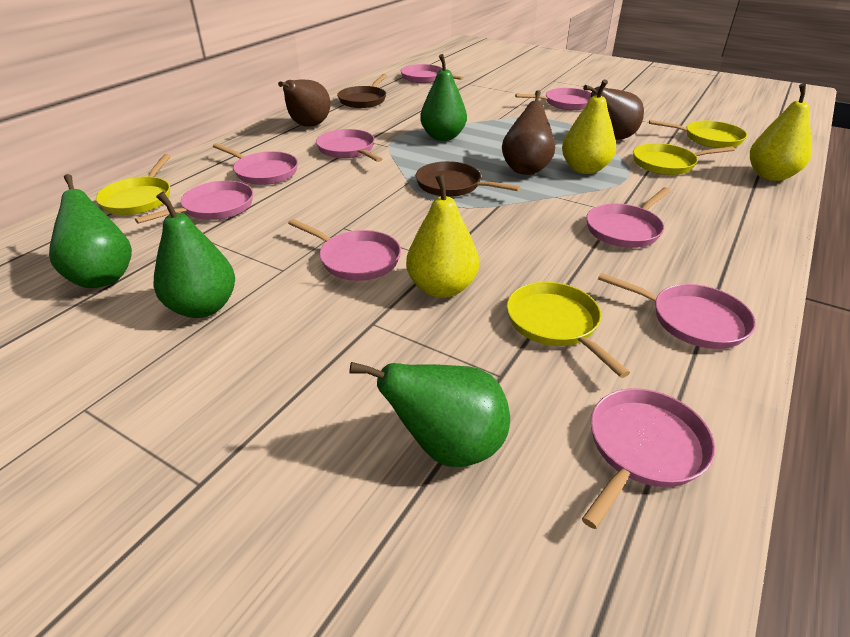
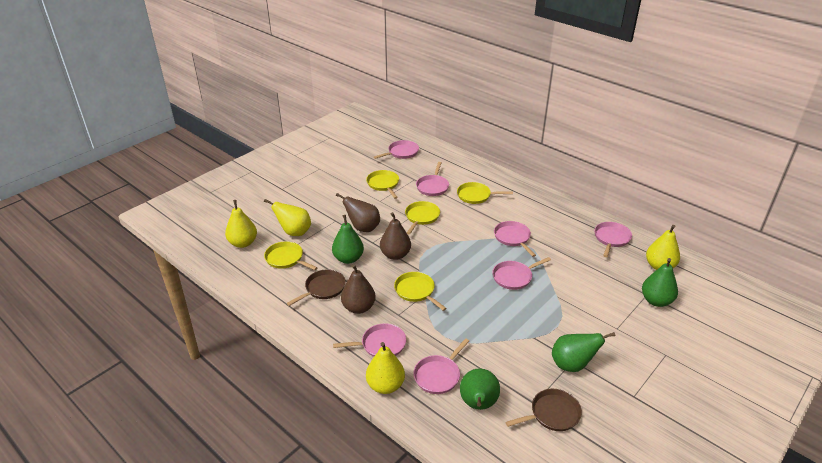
pink pan: [135,181,253,224] [213,143,298,185] [288,219,401,281] [316,129,382,162] [401,64,464,83] [515,88,591,110] [582,388,715,529] [586,188,670,248] [598,273,756,349] = 9 -> [333,323,406,357] [374,140,419,159] [413,338,469,394] [416,162,449,196] [492,257,551,290] [494,221,536,257] [594,222,632,257] = 7
yellow pan: [96,154,171,215] [507,282,630,378] [633,143,735,175] [649,120,747,148] = 4 -> [264,241,318,270] [366,170,399,199] [394,272,447,311] [405,201,440,234] [457,182,513,204] = 5
yellow pear: [406,174,479,298] [562,79,616,174] [750,83,812,181] = 3 -> [225,200,257,248] [264,199,311,236] [366,342,405,394] [646,225,680,270] = 4

